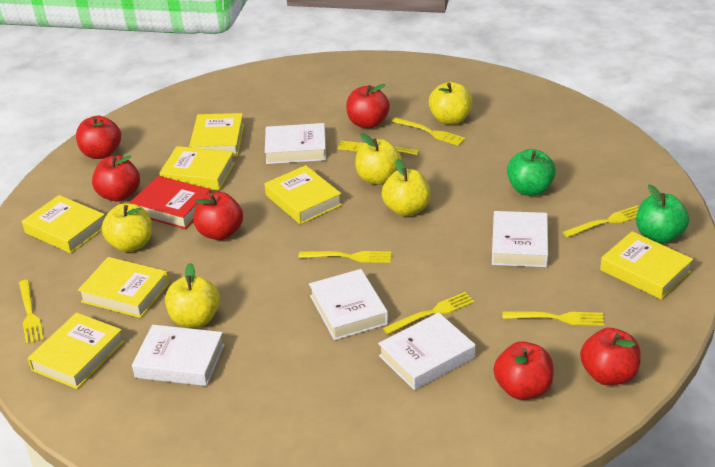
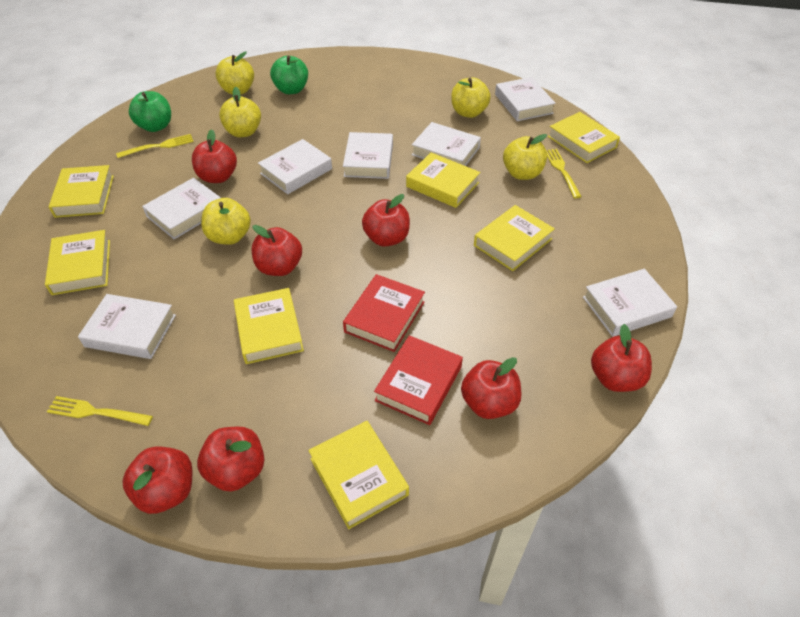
red apple: [76,116,121,159] [92,155,140,202] [193,192,243,240] [346,84,390,128] [493,341,554,400] [580,328,641,385] = 6 -> [122,447,192,514] [192,129,237,183] [197,427,265,492] [252,225,302,276] [362,194,410,247] [461,357,521,419] [591,324,652,392] = 7
red book: [130,176,211,229] = 1 -> [343,274,425,352] [374,335,463,425] = 2
white book: [132,325,225,386] [265,123,326,164] [309,269,388,340] [378,312,476,390] [492,211,548,267] = 5 -> [78,294,176,359] [142,178,221,239] [258,139,332,194] [343,132,393,179] [412,122,481,166] [495,77,556,121] [583,269,677,337] = 7
yellow fork: [19,280,44,344] [299,251,391,263] [337,141,419,155] [383,292,474,334] [391,117,466,146] [503,311,604,326] [563,206,638,238] = 7 -> [47,396,153,426] [116,134,194,158] [546,149,582,198] = 3

